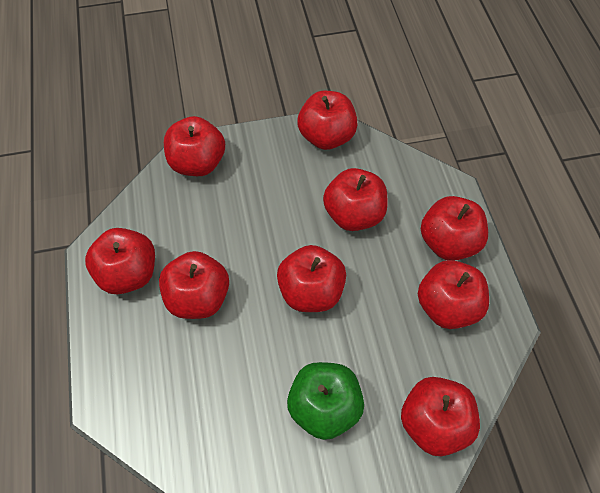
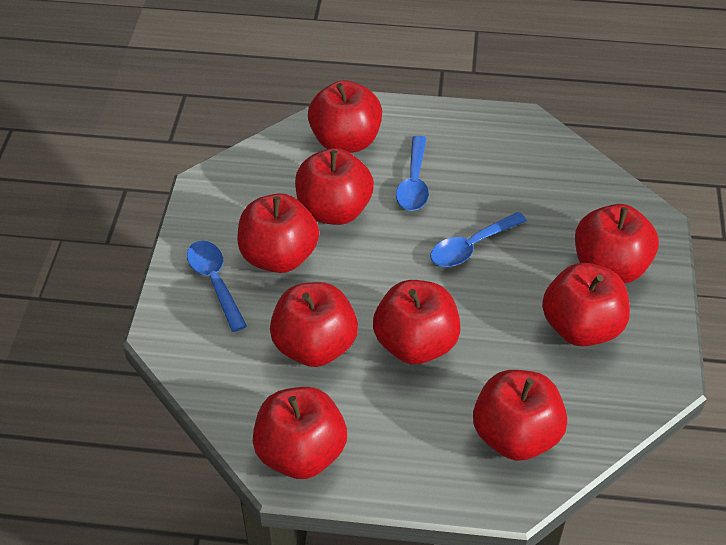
blue spoon: none = 0 -> [187,241,247,332] [396,136,429,211] [430,212,527,267] = 3
green apple: [287,362,364,440] = 1 -> none = 0

